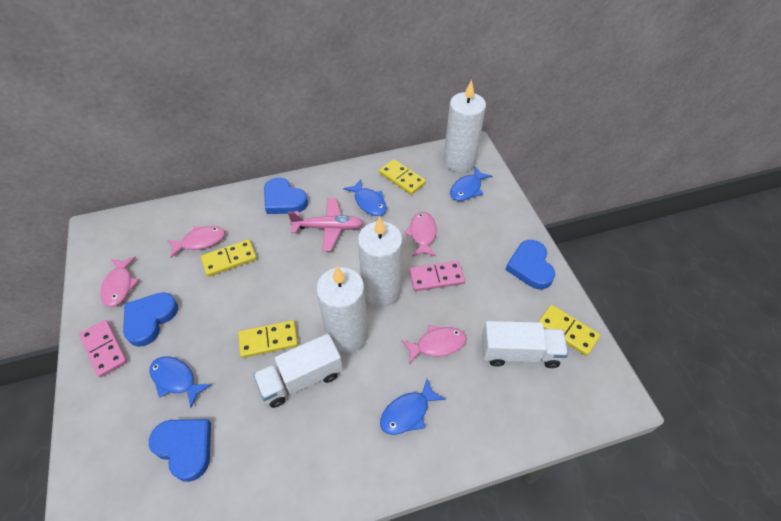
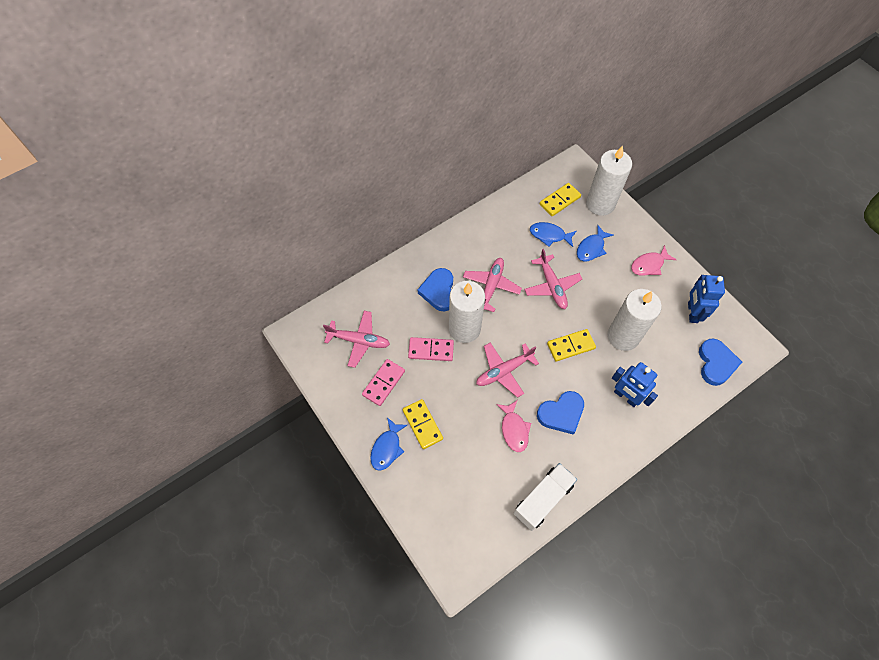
blue fish: [149,356,212,408] [343,179,387,216] [380,379,446,435] [450,166,492,201] = 4 -> [370,417,407,471] [530,222,576,247] [577,225,614,261] = 3
blue heart: [123,292,178,347] [149,419,211,482] [264,177,308,214] [505,240,555,289] = 4 -> [417,268,453,312] [537,391,584,435] [699,339,742,386] = 3
blue robot: none = 0 -> [612,362,658,407] [688,275,725,323] = 2
pink fish: [100,257,139,307] [167,226,225,258] [401,325,467,365] [404,212,437,256] = 4 -> [496,401,531,452] [631,245,677,276] = 2
pink plane: [288,198,364,251] = 1 -> [323,311,390,368] [463,258,522,312] [476,342,539,398] [524,249,582,309] = 4
white truck: [253,333,343,408] [482,321,568,368] = 2 -> [514,463,577,531] = 1
yellow domino: [201,239,257,277] [238,320,298,358] [379,159,426,195] [538,305,600,356] = 4 -> [403,399,443,449] [540,183,581,216] [547,329,596,362] = 3

